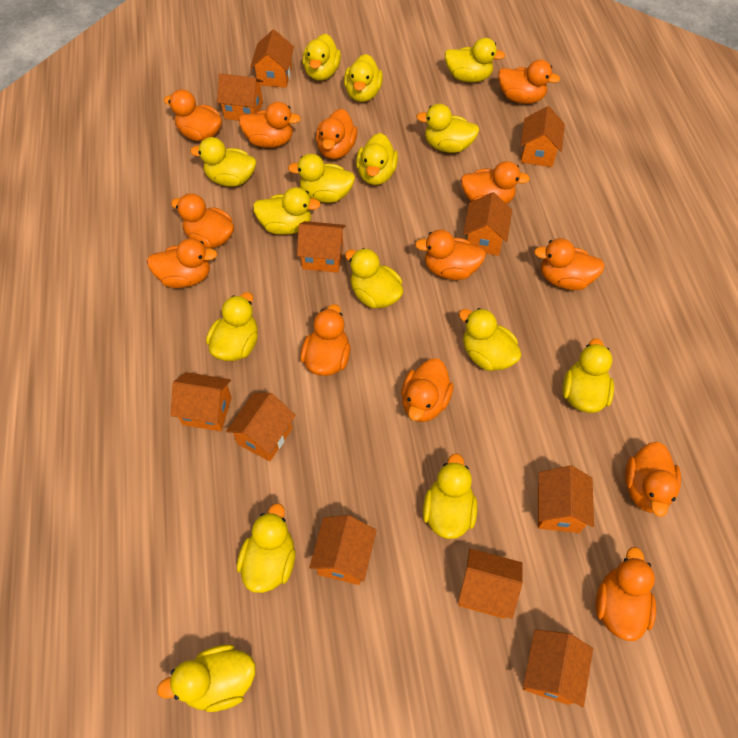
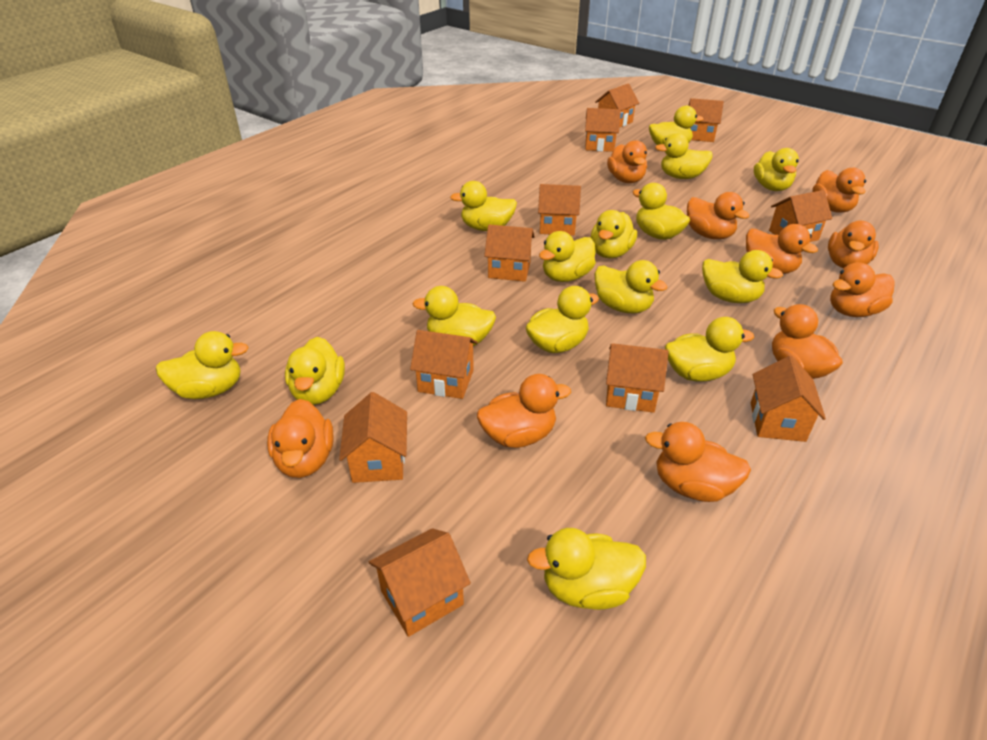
orange duck: [147,238,217,288] [164,89,222,141] [171,193,234,248] [239,102,301,148] [300,304,350,376] [316,109,358,159] [401,358,454,422] [415,229,486,280] [461,161,530,204] [498,60,560,104] [534,238,605,290] [596,547,656,641] [625,442,681,517] = 13 -> [267,399,334,478] [477,374,571,448] [607,140,647,183] [645,422,751,502] [687,192,750,239] [746,224,818,274] [772,304,843,379] [812,168,866,213] [828,221,879,268] [830,262,895,317] = 10

